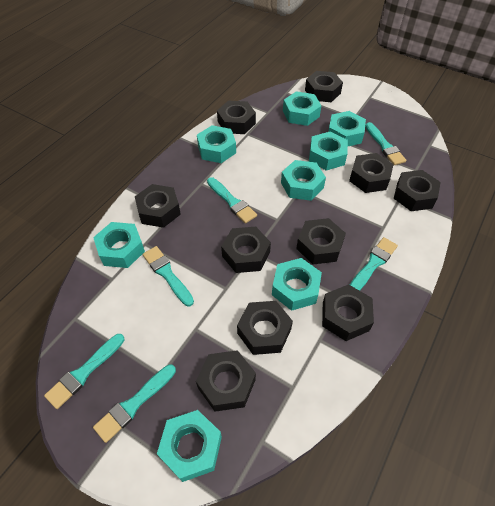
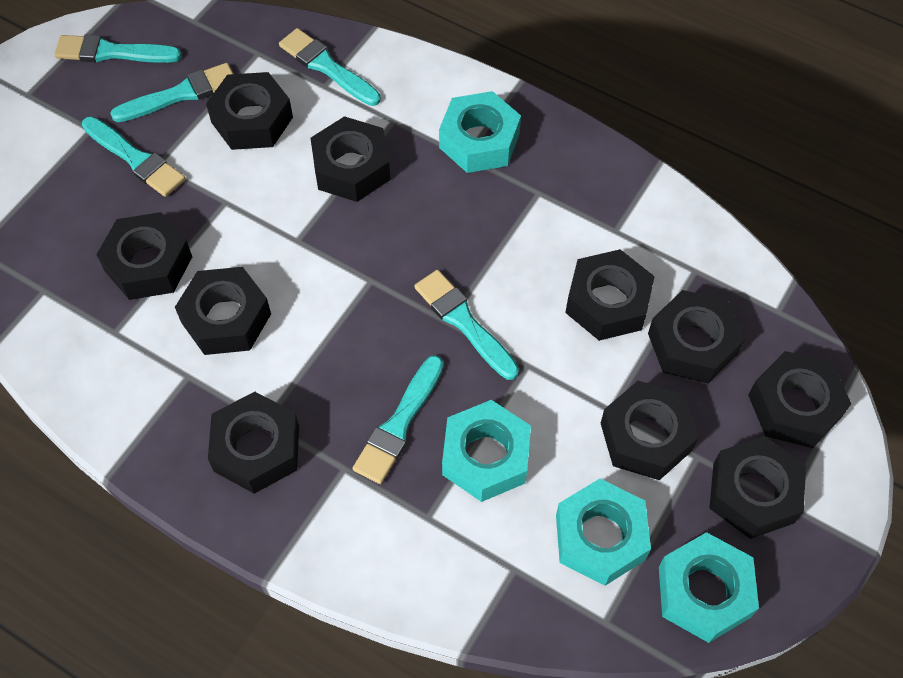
turquoise nut: [93,222,145,268] [157,410,222,482] [197,125,236,163] [272,258,322,311] [281,160,326,201] [283,91,321,126] [309,132,348,171] [328,111,366,146] = 8 -> [439,91,521,173] [442,400,531,502] [556,479,651,586] [659,532,759,643] = 4

